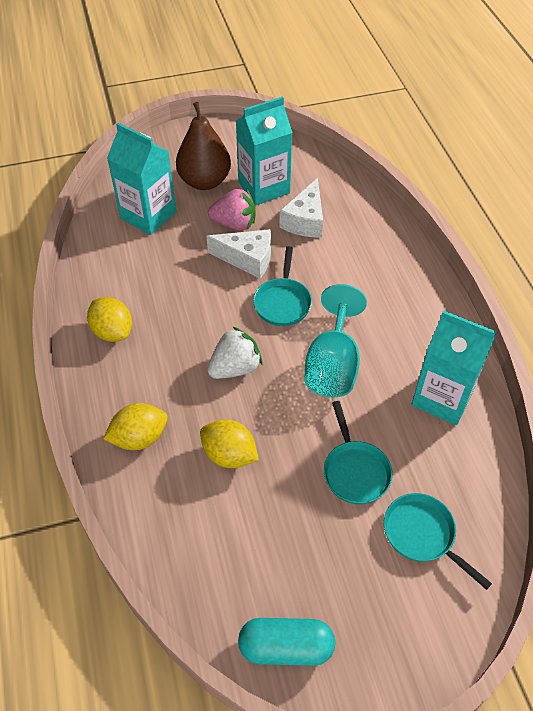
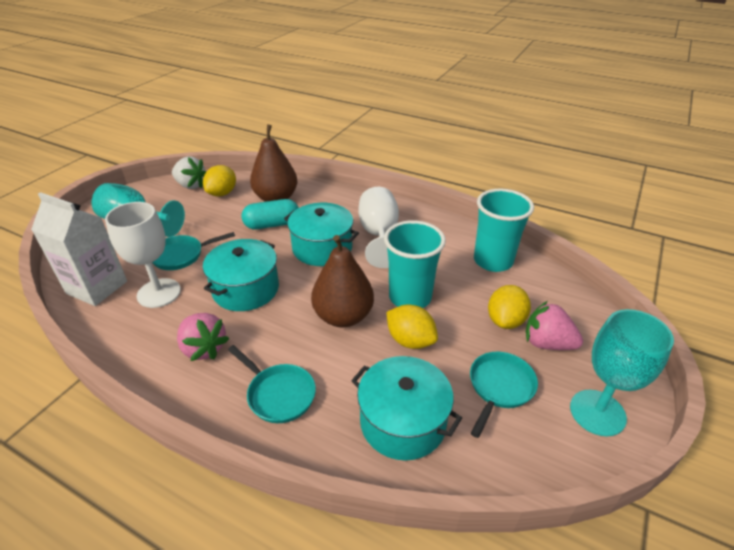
brown pear: [176,102,231,190] = 1 -> [250,124,298,202] [311,235,374,328] = 2
pink strawberry: [208,189,255,230] = 1 -> [177,313,229,361] [526,301,583,350] = 2
turquoise carton: [107,123,176,235] [236,96,293,205] [411,310,496,425] = 3 -> none = 0
turquoise cup: none = 0 -> [384,220,446,308] [474,189,534,272] = 2
turquoise goblet: [304,284,367,397] = 1 -> [92,183,185,237] [570,309,674,436] = 2
turquoise pot: none = 0 -> [203,239,279,311] [284,203,359,266] [351,356,462,461] = 3
white carton: none = 0 -> [31,192,127,306] = 1
white cheese: [206,229,271,279] [279,178,323,237] = 2 -> none = 0
white goblet: none = 0 -> [105,202,181,308] [358,187,399,268] = 2

